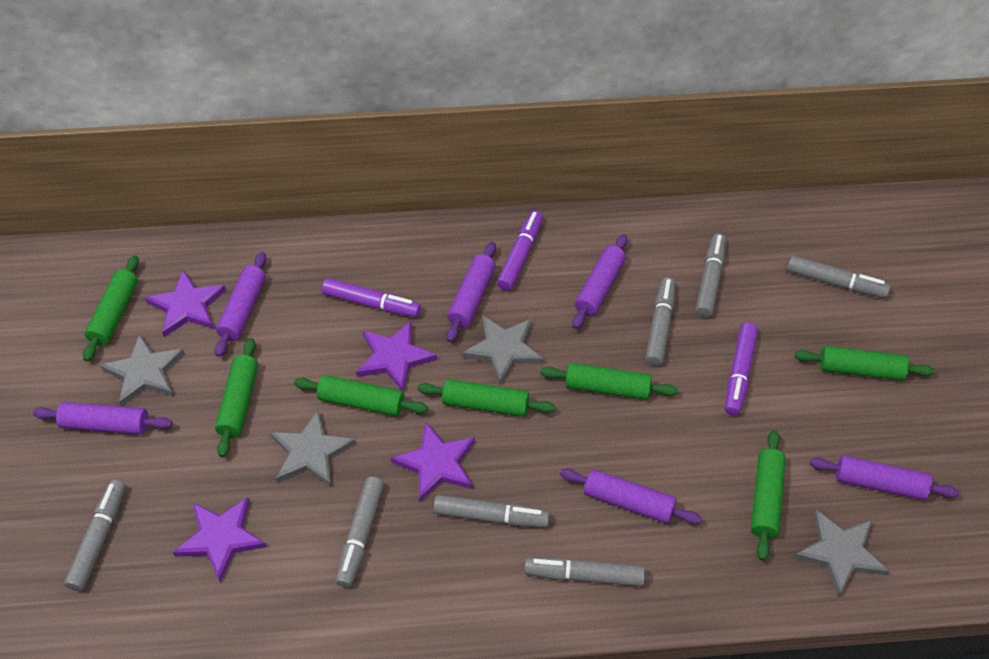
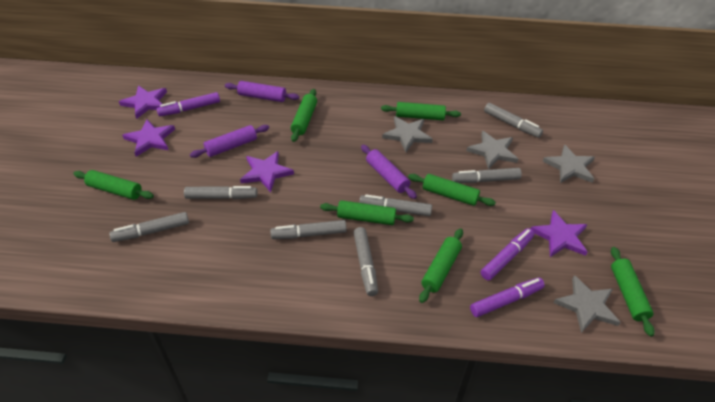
purple rolling pin: [33,402,172,435] [215,252,266,357] [446,242,496,342] [560,468,702,524] [572,234,628,329] [810,455,959,500] = 6 -> [190,125,269,158] [225,81,299,102] [361,145,417,199] = 3

